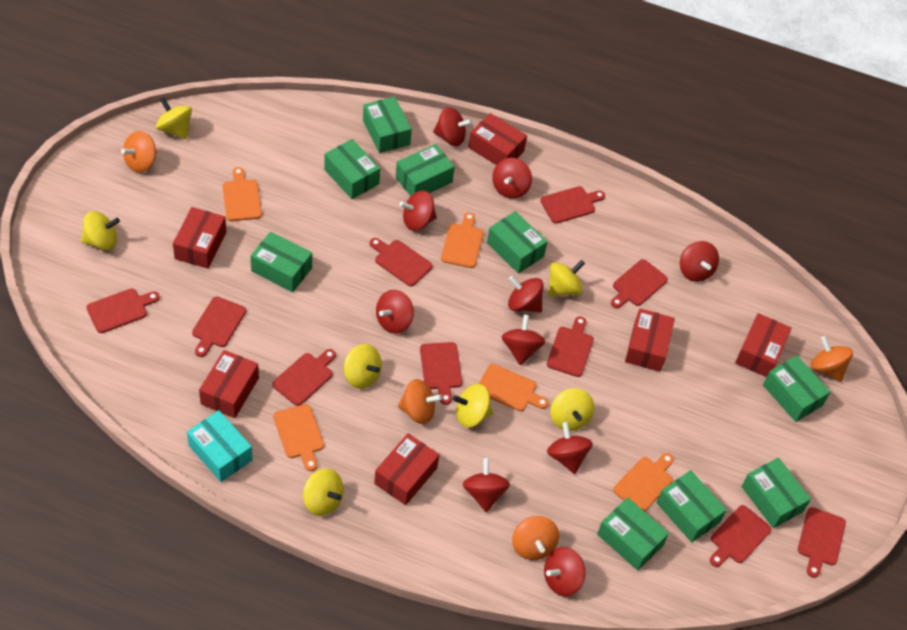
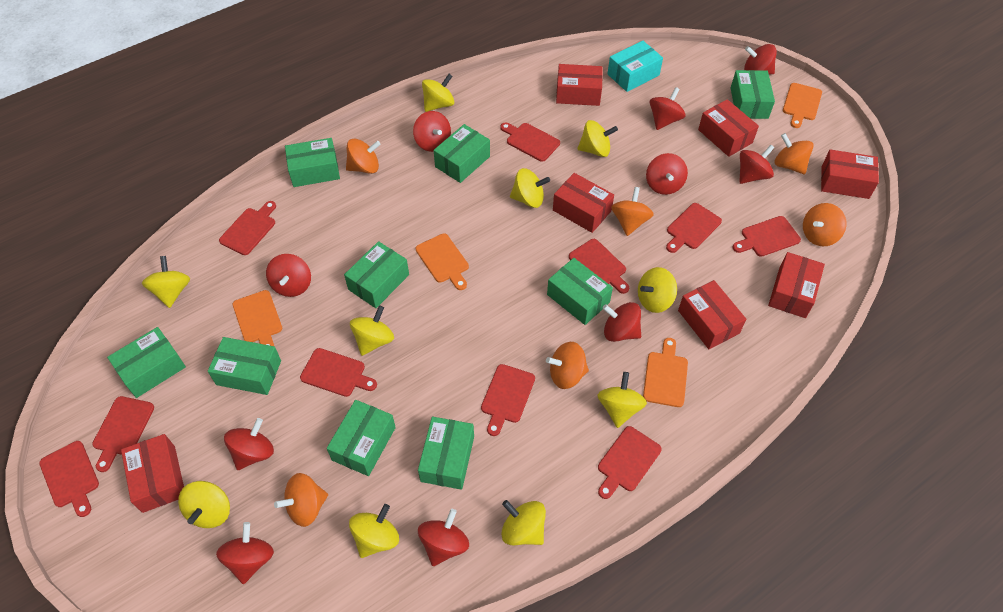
orange cutting board: [222,167,262,221] [273,404,324,471] [441,212,483,268] [479,364,549,411] [613,453,674,512] = 5 -> [233,290,282,346] [416,233,469,290] [643,338,688,407] [783,83,822,128] = 4
orange spinning top: [121,131,157,173] [398,379,442,424] [512,516,559,560] [811,336,853,382] = 4 -> [274,473,328,527] [346,139,381,174] [546,342,589,389] [611,187,654,236] [775,133,814,174] [803,203,847,246] = 6
red box: [173,207,226,269] [199,350,259,418] [374,433,439,505] [468,113,527,165] [625,308,675,372] [735,313,792,377] = 6 -> [121,434,184,513] [553,173,614,233] [556,64,603,106] [678,280,746,349] [698,99,759,157] [768,252,825,318] [821,150,879,199] = 7
yellow spinning top: [81,211,120,250] [156,97,192,139] [303,468,344,516] [344,344,382,389] [453,384,493,428] [548,260,585,297] [550,388,594,431] = 7 -> [142,256,190,308] [178,481,230,528] [349,504,399,558] [350,305,394,356] [422,74,454,112] [501,500,546,545] [510,168,550,208] [577,120,618,157] [597,372,647,428] [638,267,677,313] = 10

